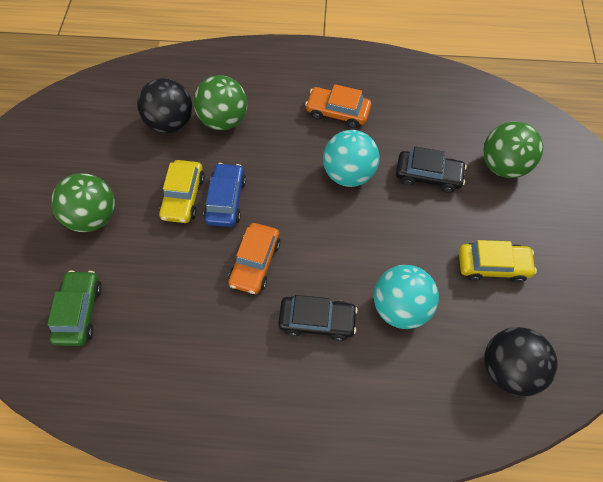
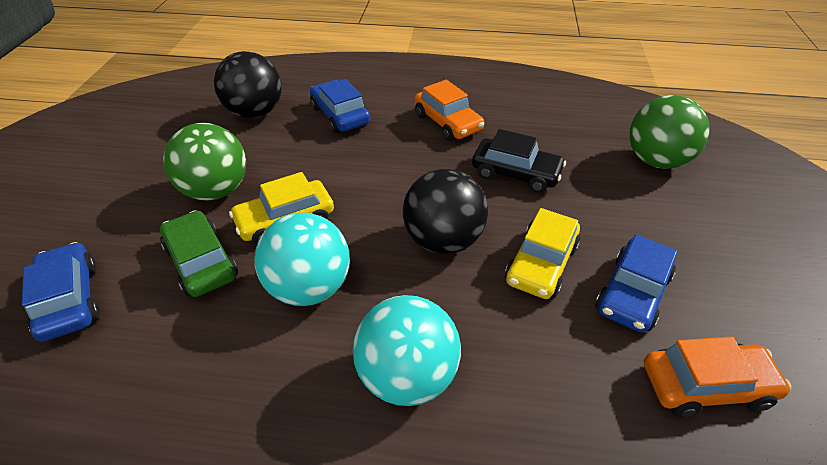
black car: [278,295,358,341] [396,147,467,193] = 2 -> [472,129,566,193] = 1
blue car: [204,163,246,227] = 1 -> [22,242,100,342] [310,79,370,133] [596,235,677,333] = 3
green ball: [51,173,115,232] [193,75,247,130] [483,121,543,178] = 3 -> [163,123,246,201] [629,95,710,169] = 2

